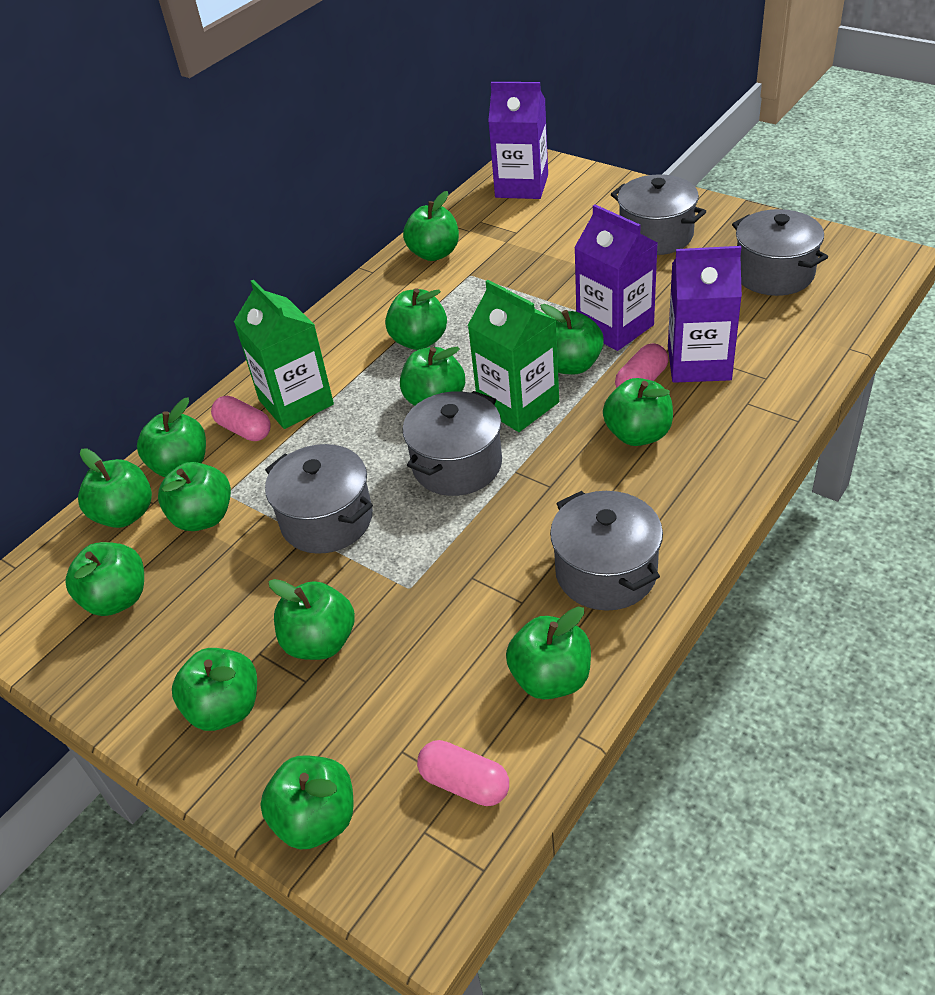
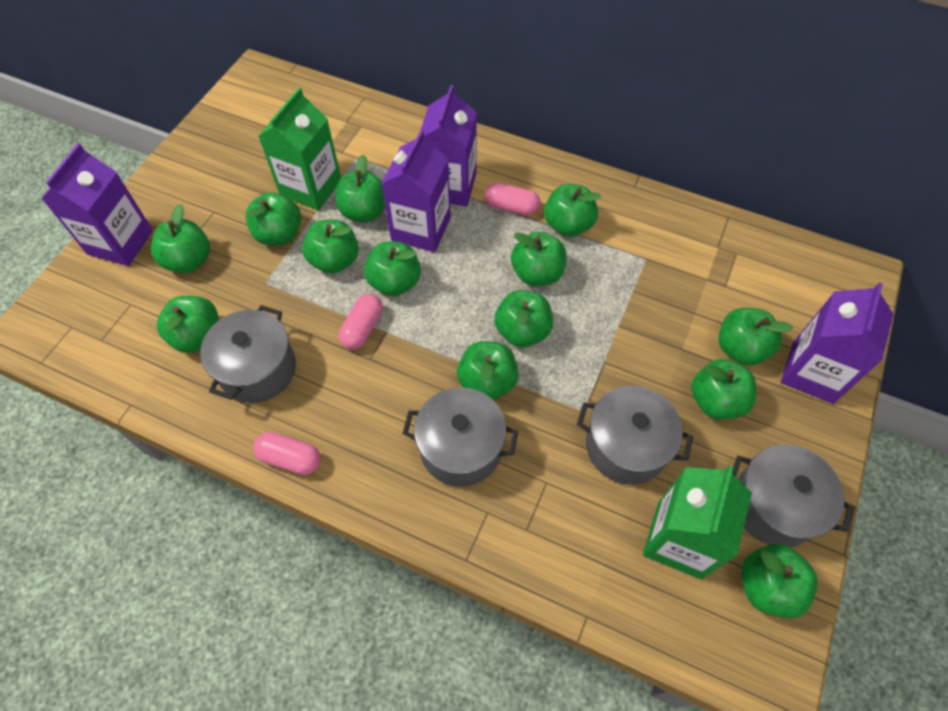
grey pot: [265,444,373,554] [402,391,502,496] [550,491,663,611] [611,174,706,255] [732,209,828,296] = 5 -> [200,305,296,403] [402,387,518,487] [577,386,693,485] [732,444,854,547] = 4
purple carton: [488,82,548,199] [574,204,657,351] [668,246,742,383] = 3 -> [41,143,153,266] [381,130,451,252] [421,85,477,206] [781,282,894,404] = 4

